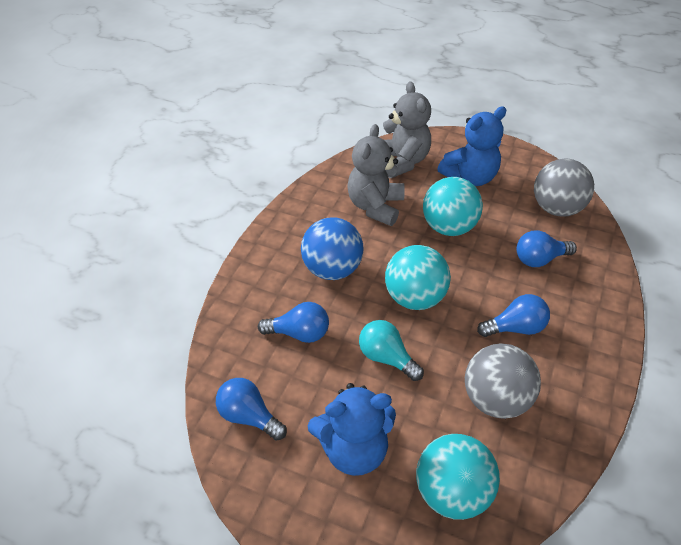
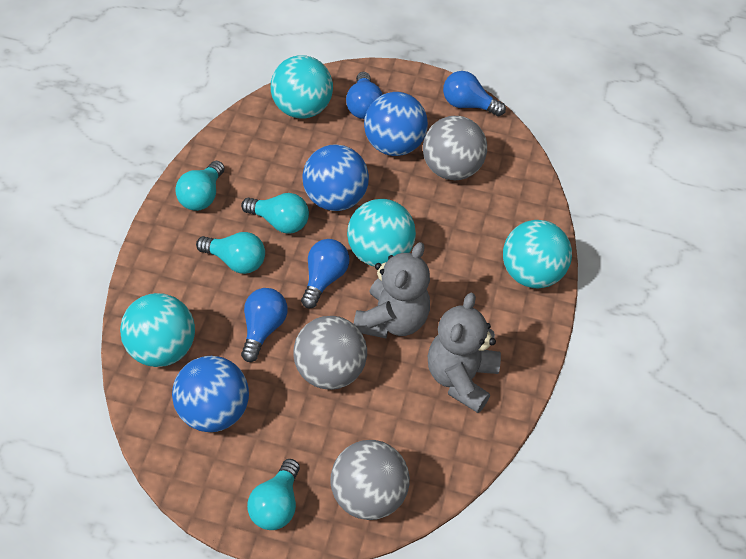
blue ball: [301,217,364,280] = 1 -> [172,356,249,432] [302,144,369,211] [364,92,428,156] = 3
blue teddy bear: [308,383,396,476] [437,106,506,186] = 2 -> none = 0
grey ball: [465,344,541,419] [534,159,594,216] = 2 -> [293,316,367,390] [330,440,410,520] [423,116,487,180] = 3
turquoise ball: [385,245,451,310] [416,434,500,520] [423,177,483,236] = 3 -> [120,293,195,367] [271,55,333,118] [347,199,416,267] [503,220,572,288] = 4
turquoise light bulb: [359,320,424,381] = 1 -> [175,161,224,211] [196,232,265,274] [241,193,309,234] [247,459,300,530] = 4

